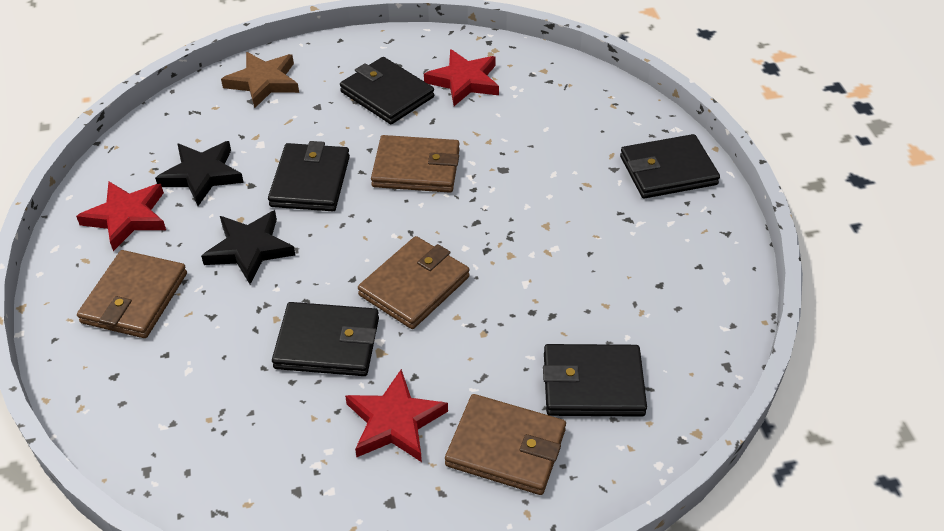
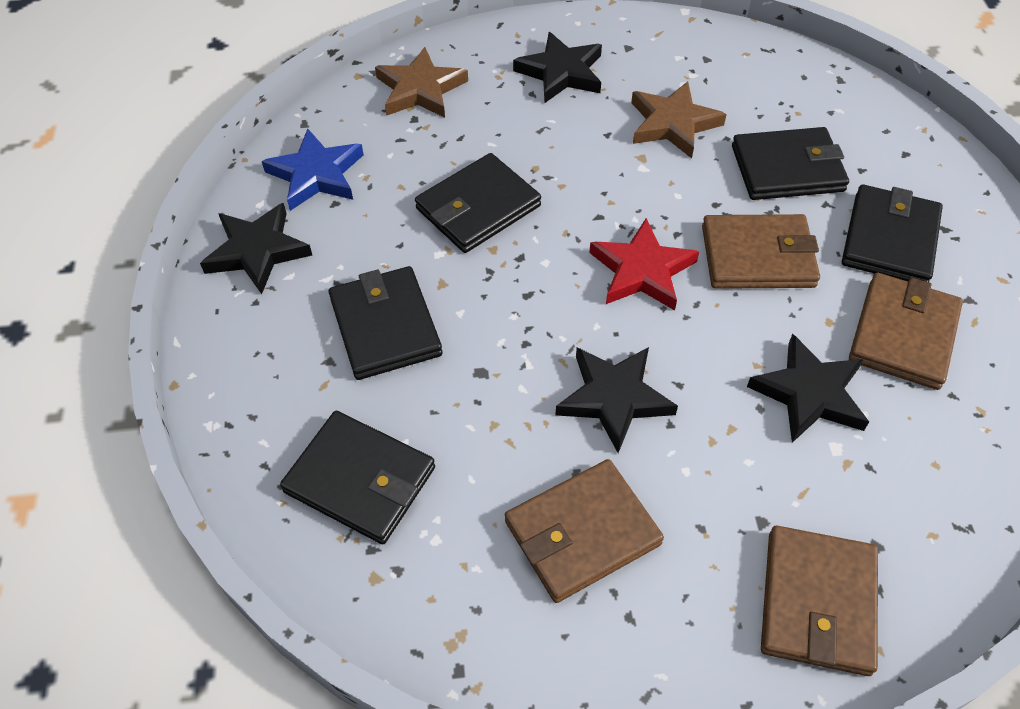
black star: [155,141,244,206] [201,210,295,284] = 2 -> [200,203,312,294] [513,32,602,103] [555,347,678,453] [747,334,869,443] = 4
blue star: none = 0 -> [262,128,364,211] = 1
brown star: [221,52,299,108] = 1 -> [375,47,468,118] [631,81,727,158] = 2
red star: [76,182,166,251] [345,369,448,462] [424,49,499,106] = 3 -> [589,218,699,310] = 1

